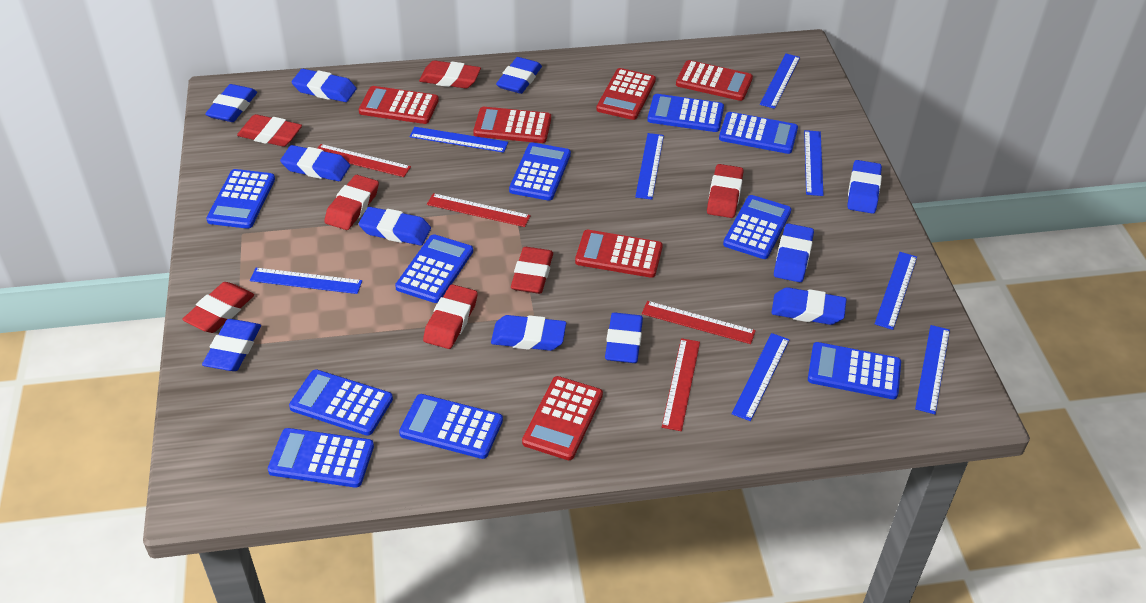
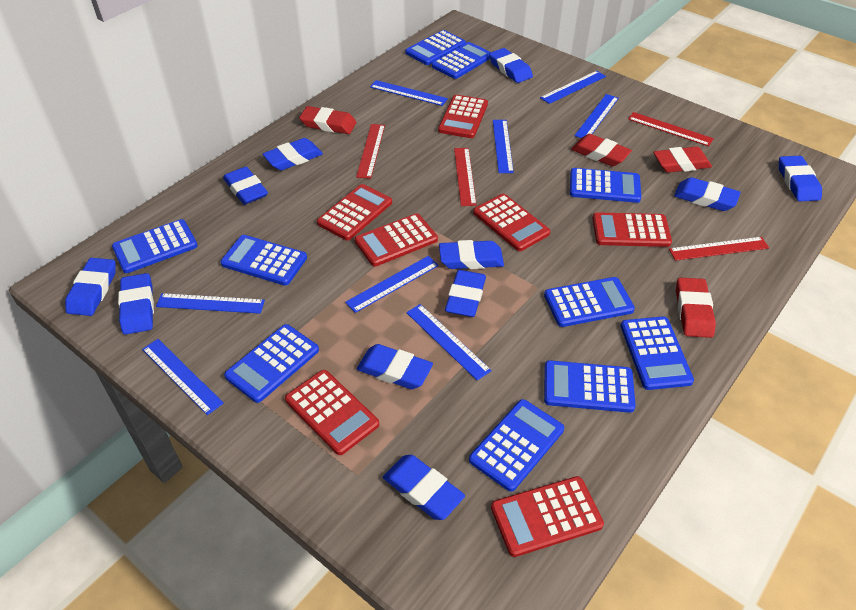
red calculator: [359,86,439,124] [473,107,551,143] [522,376,603,460] [575,230,663,278] [596,68,656,120] [676,60,753,101] = 6 -> [285,370,379,455] [317,184,392,241] [355,213,438,266] [438,95,488,138] [473,194,550,251] [491,476,604,557] [592,212,672,247] = 7
red eraser: [182,282,254,333] [237,114,302,147] [324,175,379,230] [419,60,481,89] [423,284,478,349] [511,247,553,294] [707,164,744,218] = 7 -> [299,106,357,134] [571,134,632,166] [653,146,712,173] [676,278,716,338] = 4

